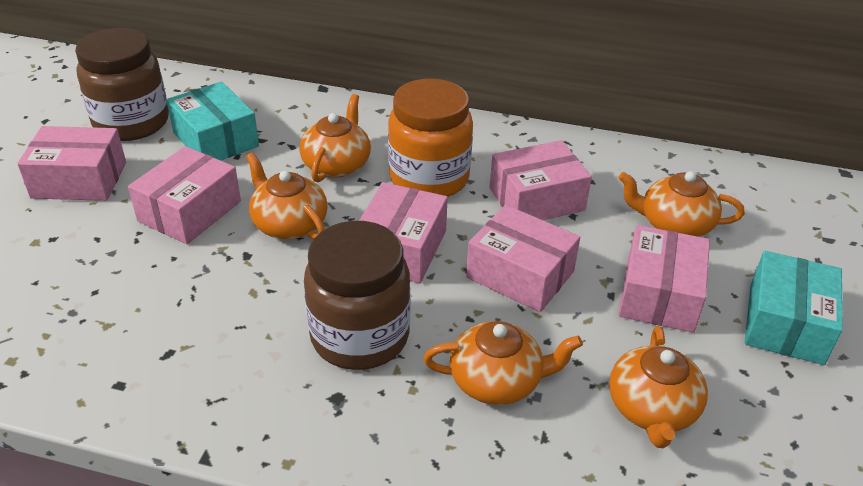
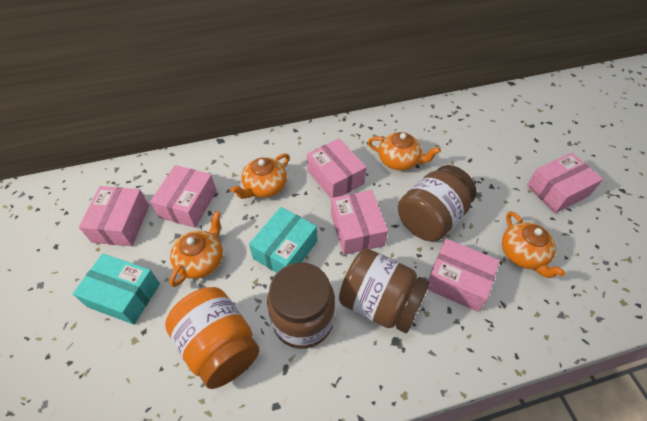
brown jar: [75,28,169,141] [304,221,411,370] = 2 -> [267,263,335,349] [339,249,430,333] [398,165,477,242] = 3
orange teapot: [246,152,328,239] [299,94,371,183] [423,321,583,405] [609,326,708,448] [618,171,745,237] = 5 -> [170,211,223,287] [230,153,290,199] [368,132,441,171] [502,211,565,278] = 4

